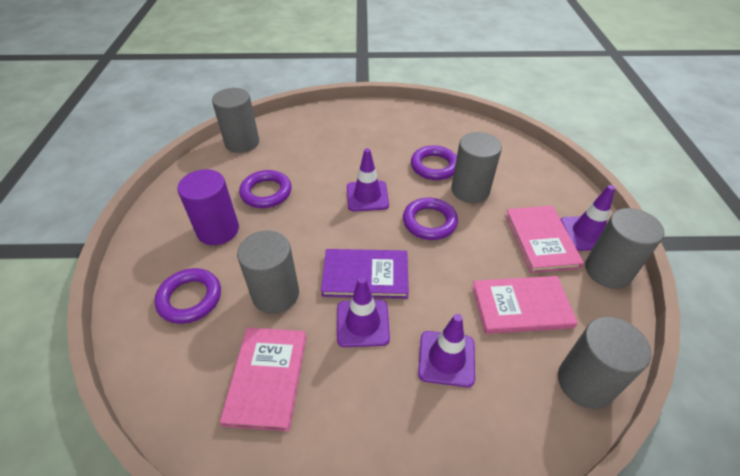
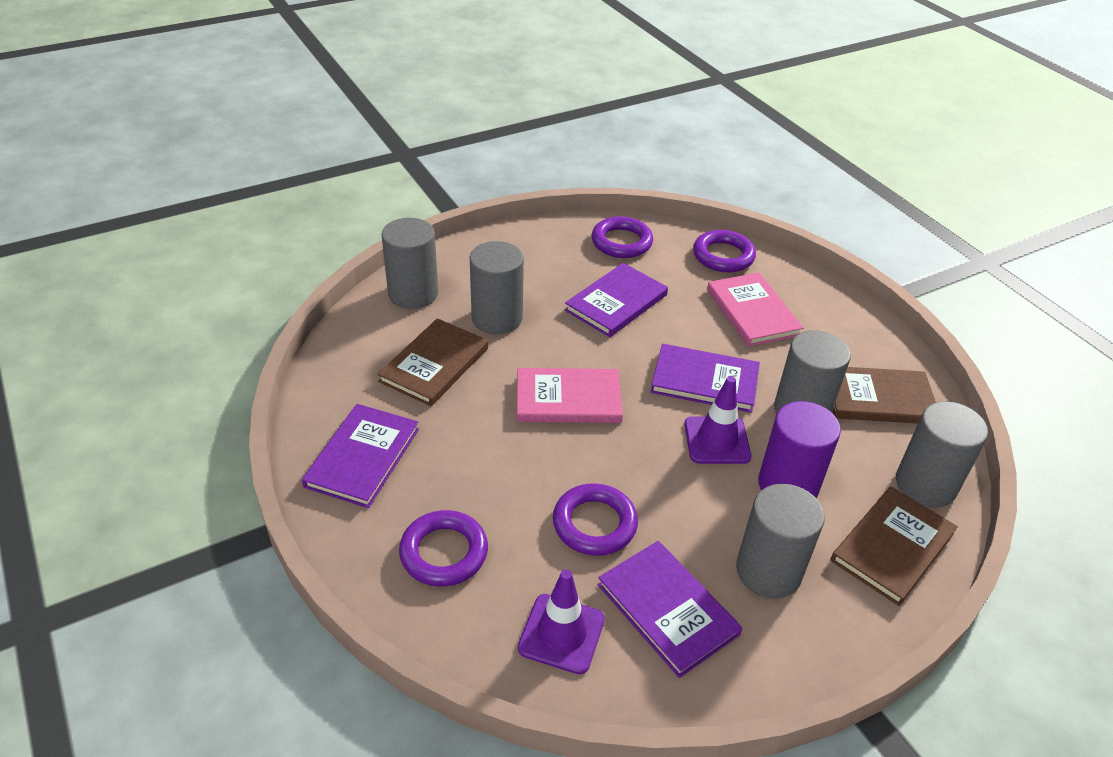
brown book: none = 0 -> [377,318,488,406] [831,487,958,606] [832,367,936,423] = 3
pink book: [220,328,307,431] [472,276,578,334] [505,206,584,273] = 3 -> [517,368,623,423] [707,272,804,347] = 2
purple book: [321,249,409,299] = 1 -> [302,404,419,508] [565,263,668,337] [598,541,742,678] [651,344,760,413] = 4
purple traffic cone: [337,277,390,347] [347,148,389,211] [418,314,475,387] [561,185,615,251] = 4 -> [518,569,605,674] [684,376,751,464] = 2

